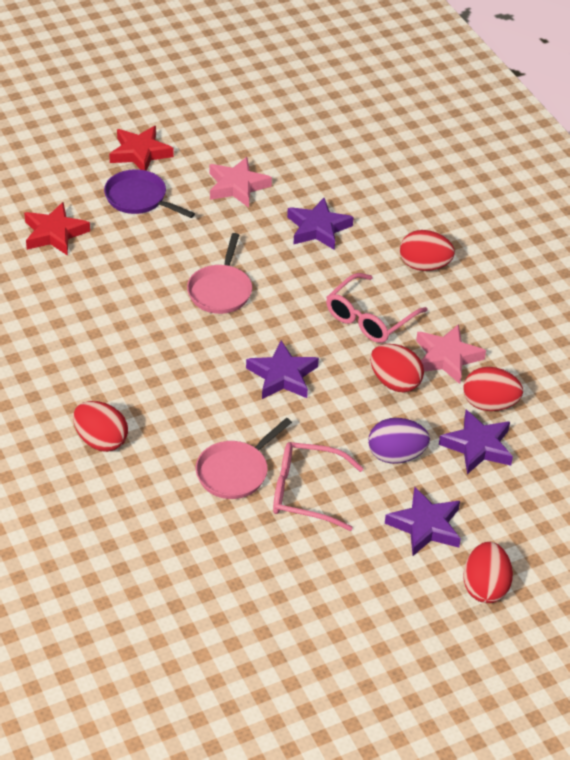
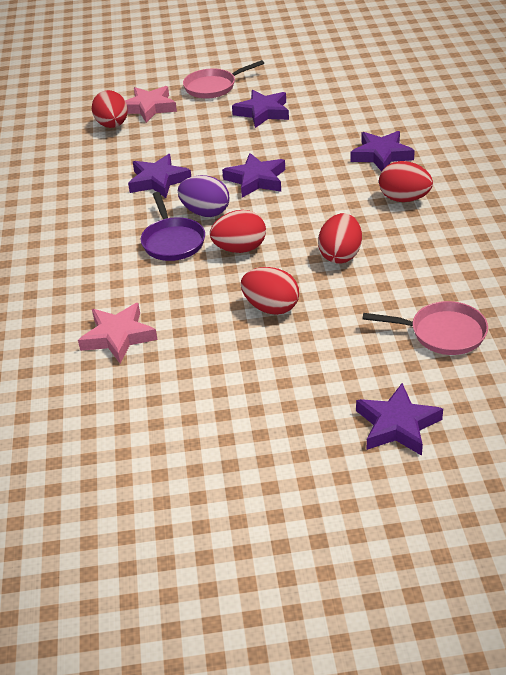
pink glasses: [273,442,364,531] [326,273,428,343] = 2 -> none = 0
purple star: [246,340,319,399] [287,198,354,250] [385,487,461,556] [439,410,513,474] = 4 -> [128,154,191,198] [222,153,285,198] [232,90,289,128] [350,131,415,172] [356,383,443,456] = 5
red star: [24,202,90,256] [109,126,174,171] = 2 -> none = 0

